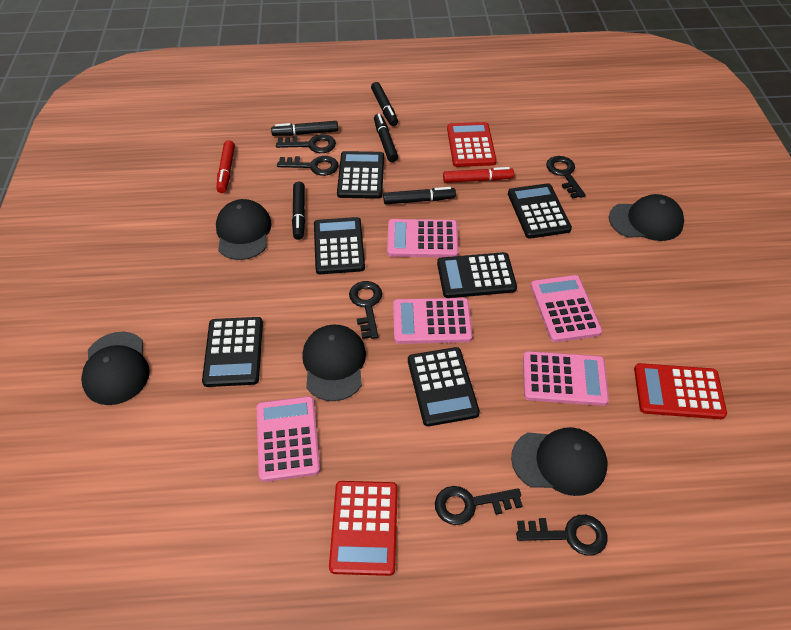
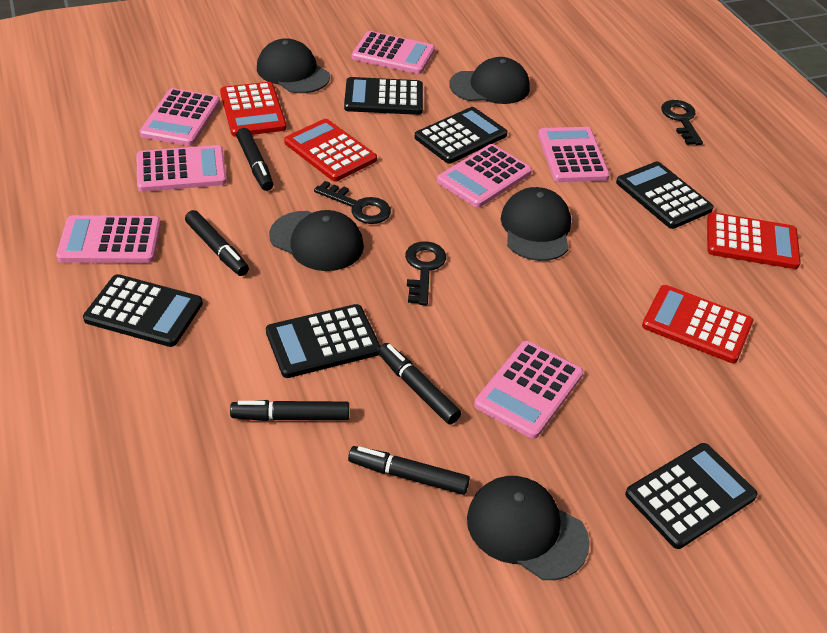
black key: [276,134,336,153] [277,156,338,176] [349,281,382,339] [435,486,523,525] [516,515,608,556] [546,156,586,199] = 6 -> [314,181,391,224] [405,241,446,305] [661,100,703,145] = 3
pink calculator: [257,396,320,482] [387,219,459,257] [393,298,473,344] [523,351,609,406] [531,275,602,342] = 5 -> [56,215,161,263] [136,145,227,192] [140,88,220,146] [352,31,435,74] [437,144,532,208] [474,341,583,439] [538,127,610,182] = 7
red calculator: [329,481,398,576] [447,122,497,167] [634,363,727,419] = 3 -> [220,82,287,137] [284,119,377,181] [642,285,753,363] [707,212,801,269] = 4
red marker: [216,140,235,193] [443,167,514,183] = 2 -> none = 0

